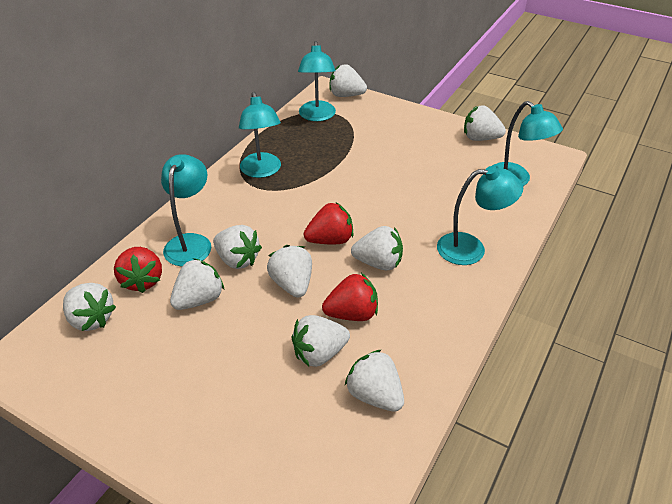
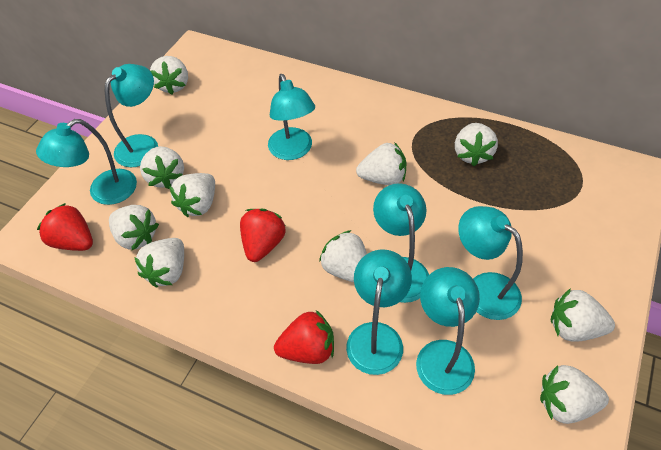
turquoise lamp: [161,154,211,266] [239,92,281,178] [298,41,336,121] [437,166,523,265] [492,101,563,186] = 5 -> [36,119,137,205] [105,64,158,167] [268,74,315,160] [346,249,412,375] [373,183,429,303] [416,267,480,395] [458,206,523,320] = 7
white strawberry: [63,283,116,331] [170,258,224,310] [213,225,262,269] [267,245,312,298] [292,315,350,367] [329,64,367,97] [345,349,404,412] [351,226,403,270] [464,105,506,141] = 9 -> [109,205,159,250] [134,238,184,288] [140,146,184,189] [150,56,188,95] [169,173,215,217] [319,230,367,283] [356,142,406,185] [455,123,498,166] [540,365,609,424] [551,288,615,342] = 10

